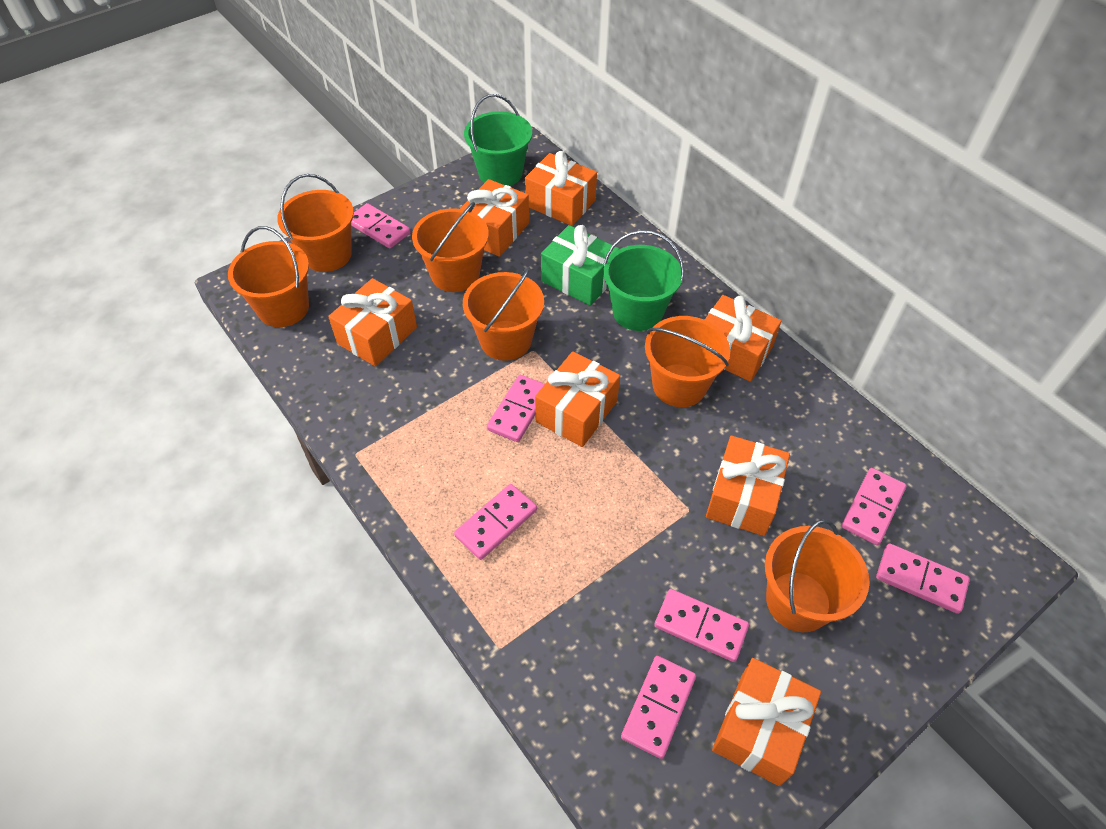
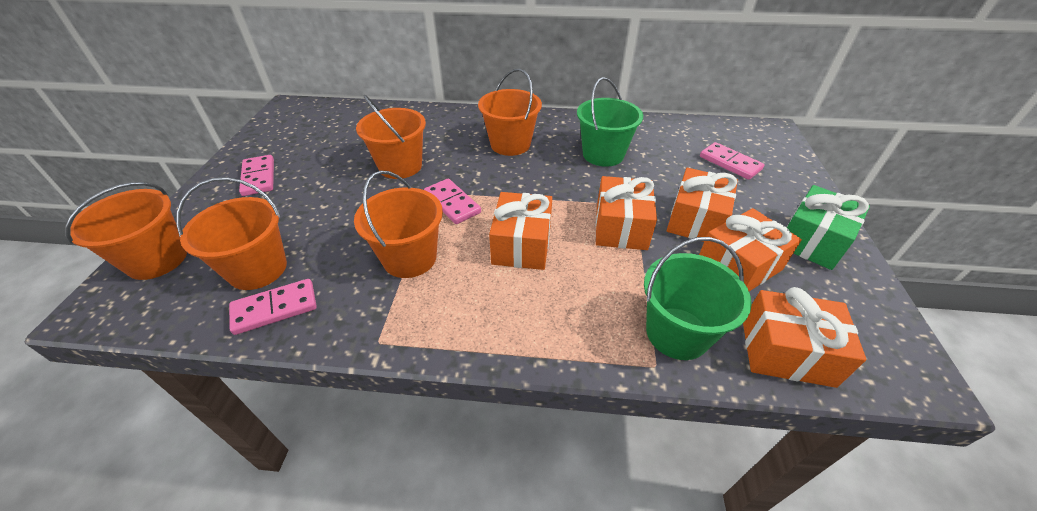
orange bucket: [228,226,309,327] [277,174,354,272] [412,202,489,292] [463,267,544,361] [645,316,730,407] [765,519,869,632] = 6 -> [65,182,187,280] [176,177,287,290] [354,170,443,278] [356,95,426,179] [478,69,542,156] = 5
orange gift: [328,278,417,367] [460,179,529,257] [525,151,597,226] [535,351,620,447] [705,295,781,382] [706,436,790,536] [712,658,821,786] = 7 -> [489,192,552,270] [596,176,657,250] [667,168,738,242] [699,208,802,291] [743,287,867,388] = 5
pink domino: [351,203,410,249] [454,484,537,560] [487,375,545,442] [621,656,696,759] [654,589,749,662] [842,468,906,545] [876,543,970,614] = 7 -> [229,279,317,335] [239,155,274,196] [424,179,481,224] [700,142,765,180] = 4

